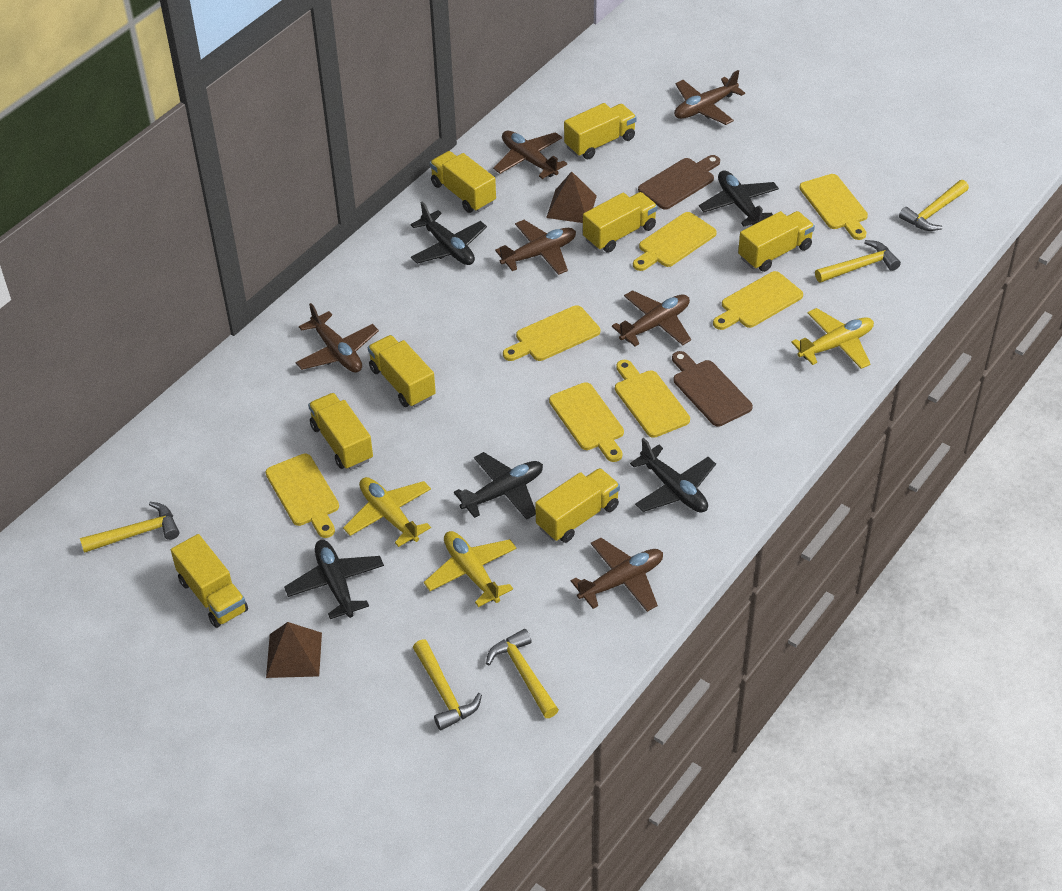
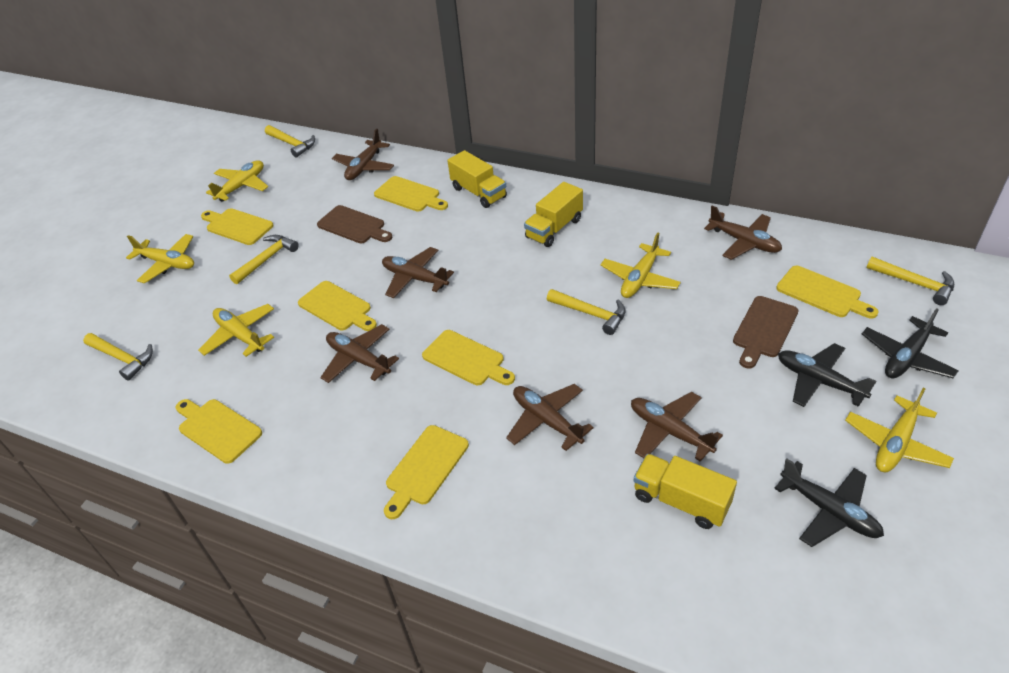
black plane: [284,540,384,619] [411,202,487,265] [454,452,543,520] [630,438,716,512] [699,170,779,227] = 5 -> [774,459,884,547] [778,343,877,407] [862,308,959,378] = 3
brown pyramid: [266,622,322,678] [546,171,597,223] = 2 -> none = 0
yellow plane: [343,477,431,547] [424,531,517,607] [791,308,874,369] = 3 -> [126,234,194,283] [198,304,274,357] [206,160,268,202] [600,233,681,298] [845,388,954,472] = 5
yellow truck: [171,534,248,628] [308,393,373,470] [368,335,436,407] [430,151,496,213] [535,468,620,543] [564,103,637,159] [583,192,657,253] [738,211,815,272] = 8 -> [447,150,507,208] [524,182,583,247] [634,454,737,529] = 3

